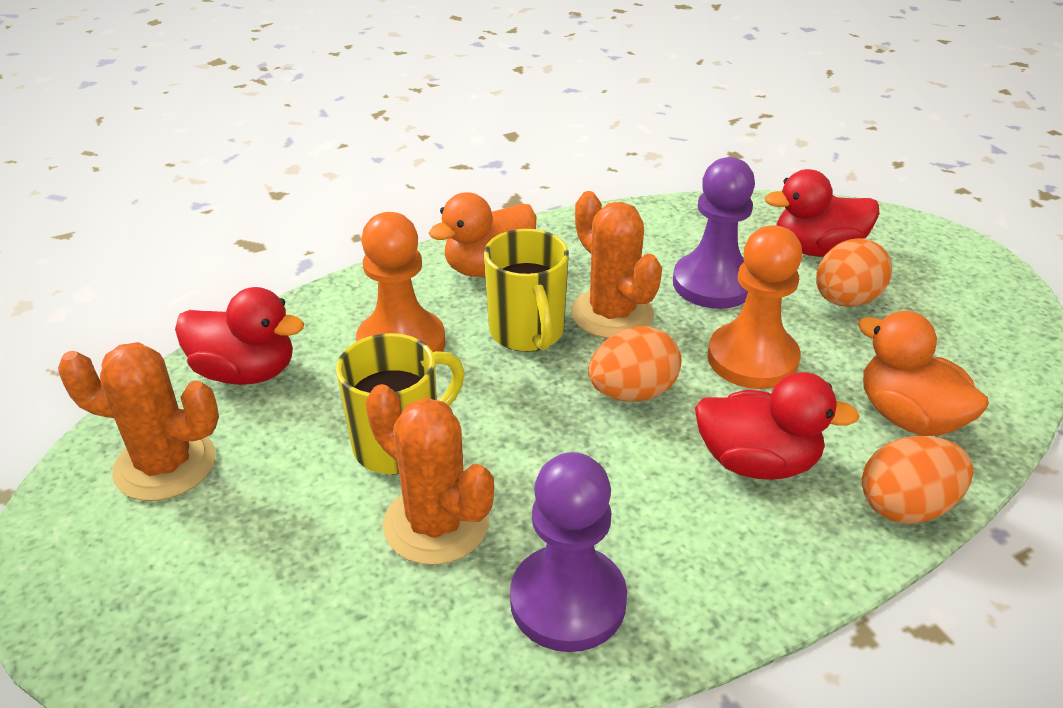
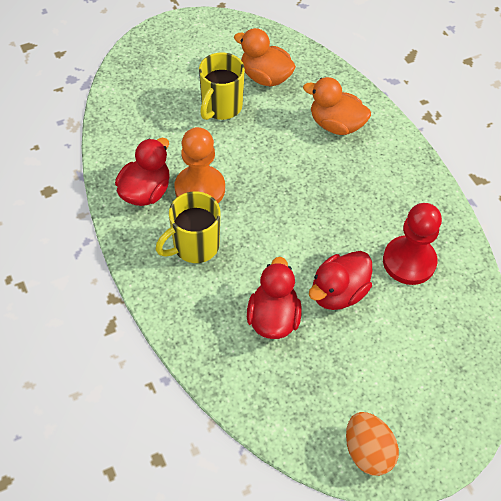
orange cactus: [58,342,219,501] [366,384,494,565] [571,191,662,338] = 3 -> none = 0
orange egg: [589,326,681,402] [816,239,892,307] [862,436,973,524] = 3 -> [346,412,399,476] = 1
orange pawn: [356,212,445,352] [708,225,802,389] = 2 -> [175,127,225,203] = 1
purple pawn: [510,452,627,652] [673,157,755,309] = 2 -> none = 0
red pawn: none = 0 -> [383,203,442,285] = 1

